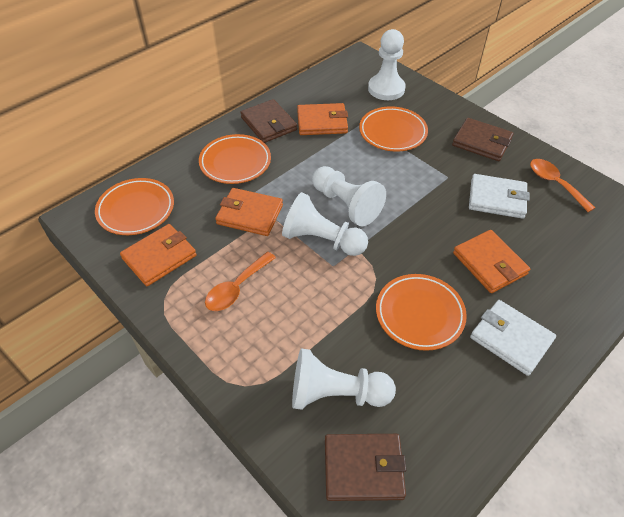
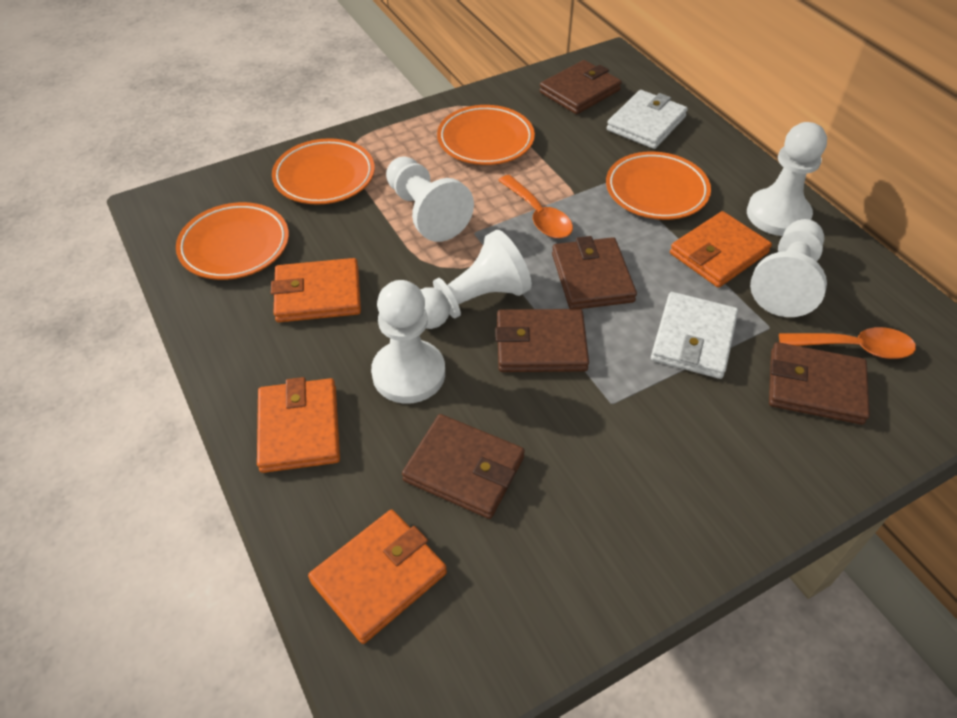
brown wallet: [240,99,297,143] [325,434,406,501] [452,118,513,161] = 3 -> [402,414,525,519] [495,309,589,372] [539,60,622,114] [552,236,637,309] [769,342,870,425] = 5
white pawn: [282,192,368,256] [292,348,396,410] [312,166,386,226] [368,29,405,100] = 4 -> [371,280,445,404] [386,156,474,242] [420,230,532,329] [747,122,827,236] [750,219,827,317] = 5

